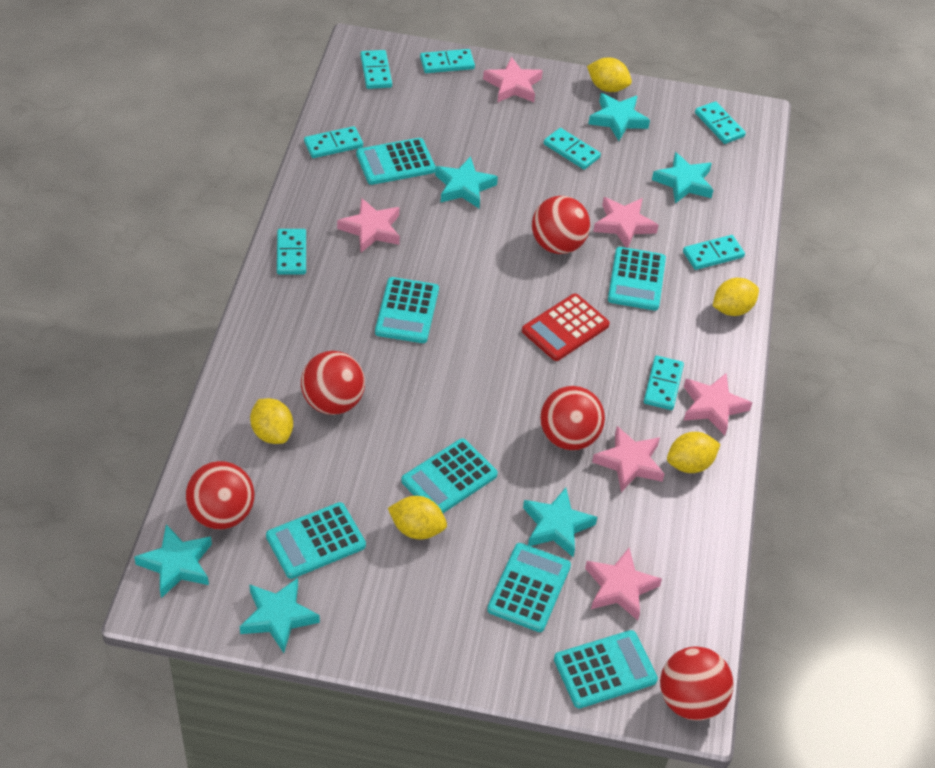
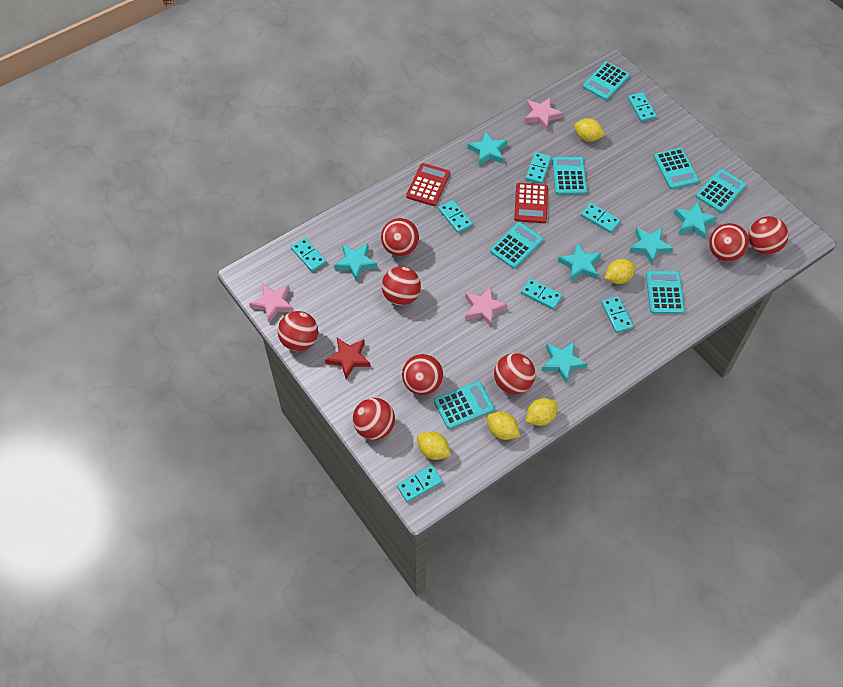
pink star: [337,198,400,253] [483,57,543,103] [585,548,662,620] [592,426,665,492] [593,197,659,248] [683,373,752,435] = 6 -> [249,283,293,323] [465,286,507,327] [524,97,563,131] = 3
red ball: [186,461,255,529] [301,351,365,415] [532,196,590,254] [540,386,605,450] [660,647,733,721] = 5 -> [278,311,318,351] [353,398,395,440] [381,218,419,256] [382,266,421,306] [402,354,443,395] [494,353,535,394] [709,223,749,262] [748,216,789,255] = 8
red calculator: [522,294,610,361] = 1 -> [406,163,450,206] [514,183,548,223] = 2
red star: none = 0 -> [325,338,371,379] = 1

